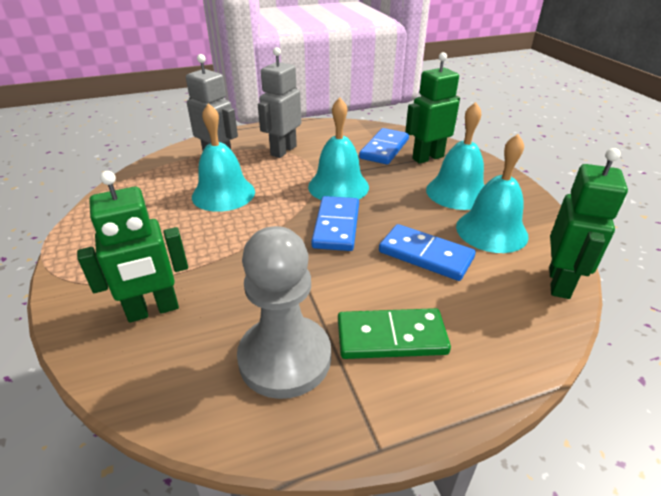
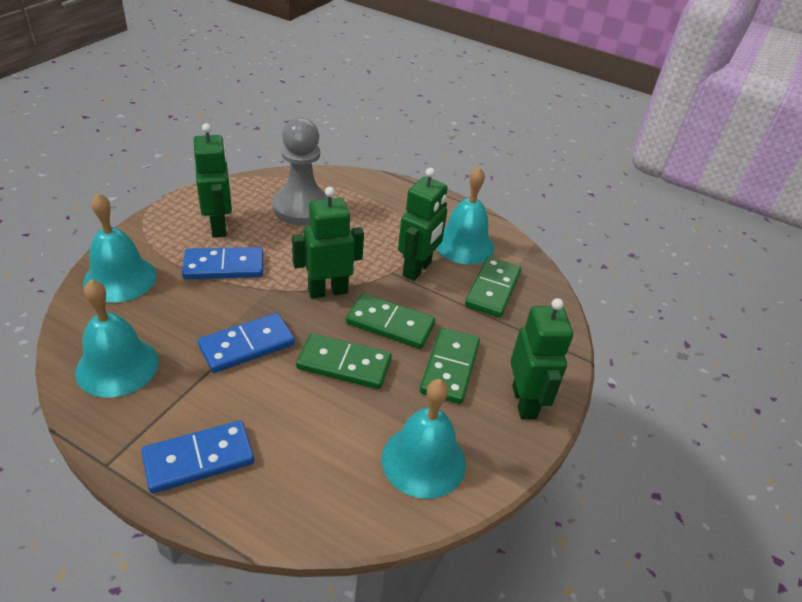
green domino: [338,308,451,359] = 1 -> [296,333,392,389] [346,294,435,349] [420,328,480,404] [465,257,521,318] = 4
green robot: [77,171,188,323] [405,52,460,164] [549,148,628,299] = 3 -> [194,123,232,238] [292,187,364,299] [398,168,448,281] [510,298,573,420] = 4
grey robot: [186,54,238,151] [258,47,301,158] = 2 -> none = 0

